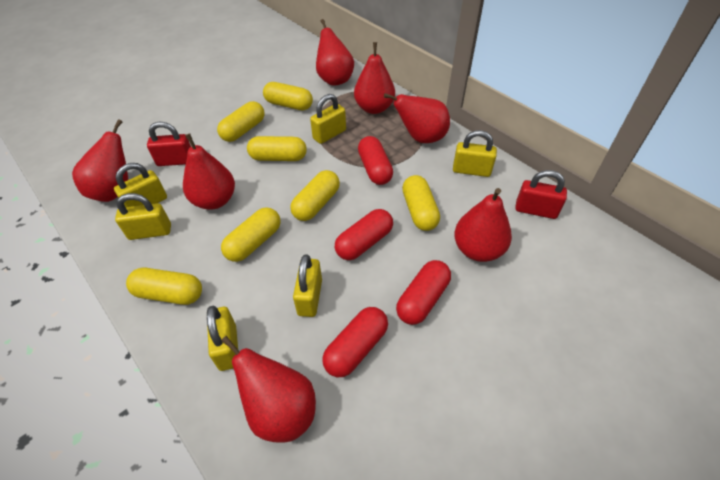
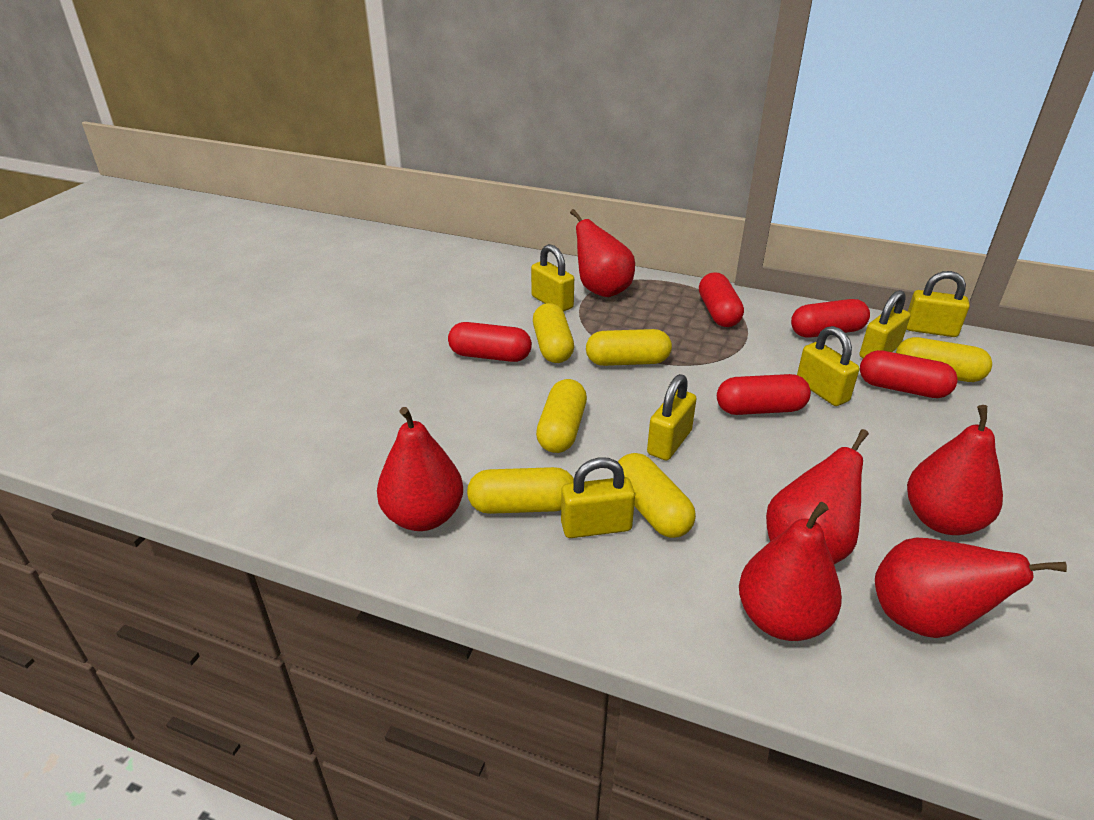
red capsule: [322,307,388,377] [335,209,393,260] [358,136,393,185] [396,260,451,325] = 4 -> [448,322,532,362] [699,272,744,327] [717,374,811,415] [791,299,870,338] [860,350,958,398] = 5
red padlock: [147,122,191,166] [515,170,567,219] = 2 -> none = 0
red pear: [72,119,128,202] [183,133,235,210] [221,336,316,443] [316,19,354,86] [354,42,395,114] [384,93,450,143] [454,188,512,262] = 7 -> [377,407,463,531] [570,209,635,297] [739,502,842,641] [766,429,869,564] [875,538,1067,638] [907,405,1003,535] = 6
yellow capsule: [126,268,202,305] [217,101,265,142] [221,207,280,262] [247,136,307,161] [263,82,313,110] [290,170,340,221] [402,175,440,231] = 7 -> [467,467,574,514] [533,303,574,363] [536,379,587,453] [586,329,672,366] [618,453,696,538] [896,337,992,382] = 6

